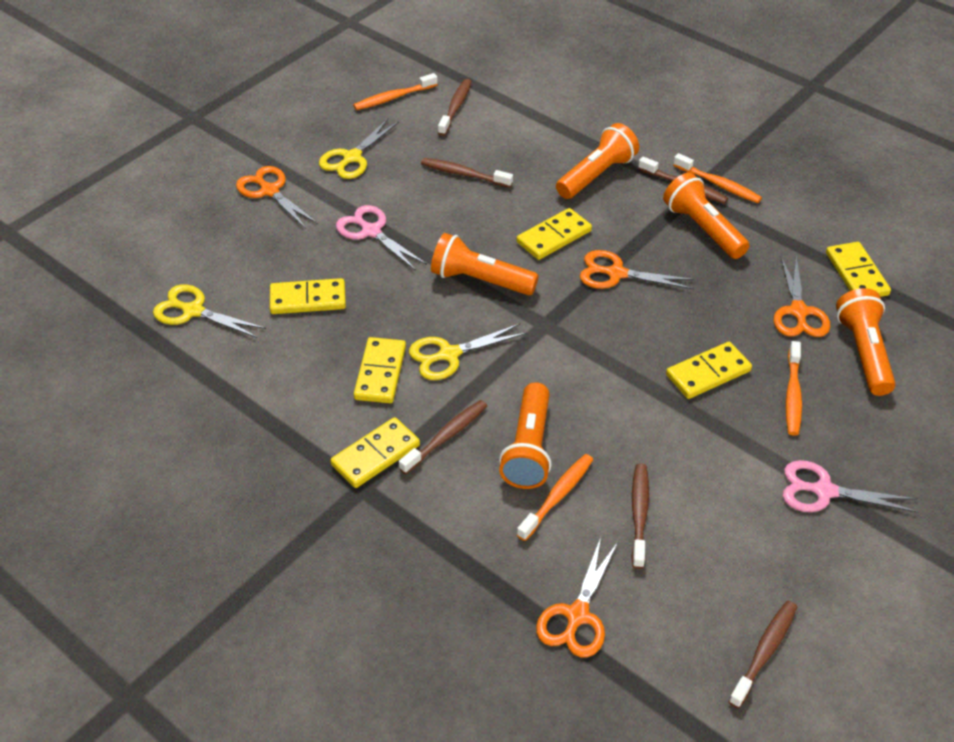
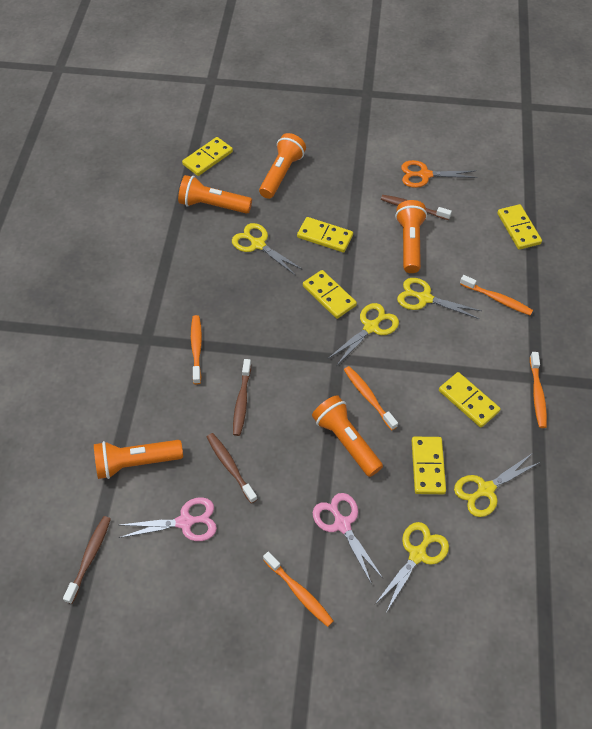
brown toothbrush: [399,400,487,474] [421,158,513,188] [438,79,472,136] [631,463,649,569] [638,156,728,204] [728,601,797,708] = 6 -> [63,516,111,604] [207,433,257,504] [233,359,251,436] [381,195,452,220] = 4
orange scissors: [236,166,318,229] [536,537,618,658] [580,250,695,289] [774,257,830,337] = 4 -> [401,160,477,188] = 1
orange toothbrush: [353,73,438,110] [517,454,593,541] [673,153,762,203] [786,341,802,436] = 4 -> [191,315,202,384] [263,552,333,627] [344,366,398,430] [460,275,533,315] [530,352,547,428] = 5
yellow scissors: [153,284,266,338] [319,119,399,179] [409,324,527,380] = 3 -> [232,223,303,275] [329,303,399,366] [375,522,449,611] [397,278,482,319] [454,454,541,517] = 5

